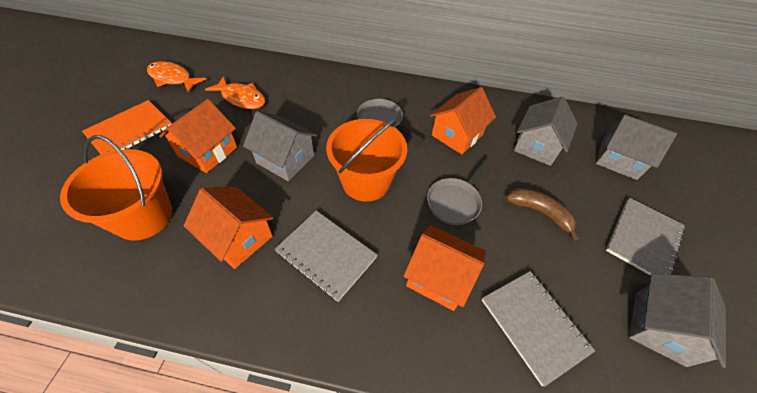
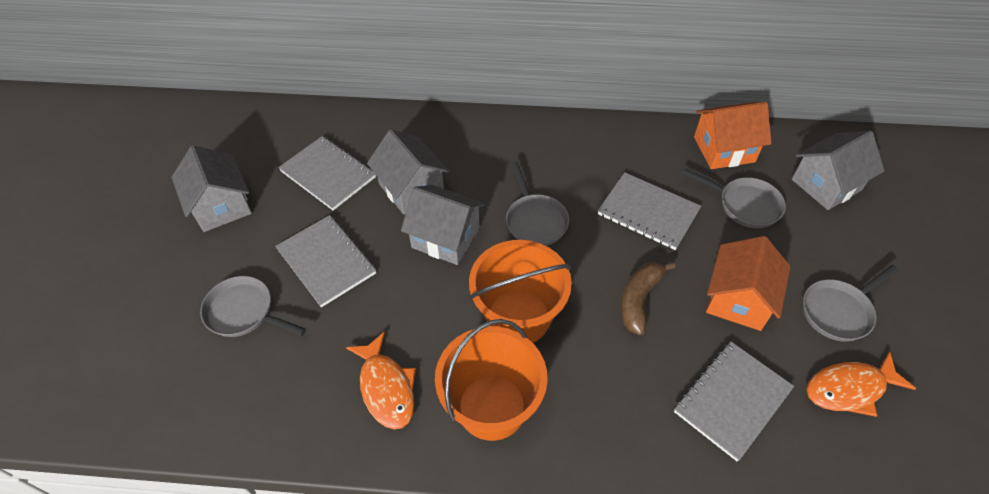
grey notebook: [275,211,377,302] [482,271,595,387] [606,197,685,276] = 3 -> [275,215,376,307] [278,136,376,210] [598,172,701,250] [674,342,794,461] = 4
grey pan: [357,99,425,142] [427,158,490,225] = 2 -> [200,276,306,337] [506,162,569,246] [683,169,786,228] [803,265,899,342] = 4
orange house: [159,99,237,173] [184,187,274,269] [403,225,486,311] [430,87,496,154] = 4 -> [694,102,772,169] [706,236,790,331] = 2
orange notebook: [82,100,171,155] = 1 -> none = 0

